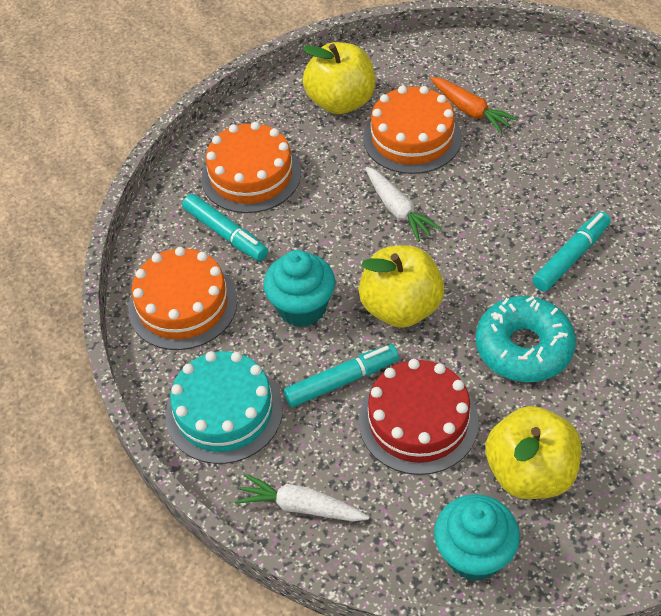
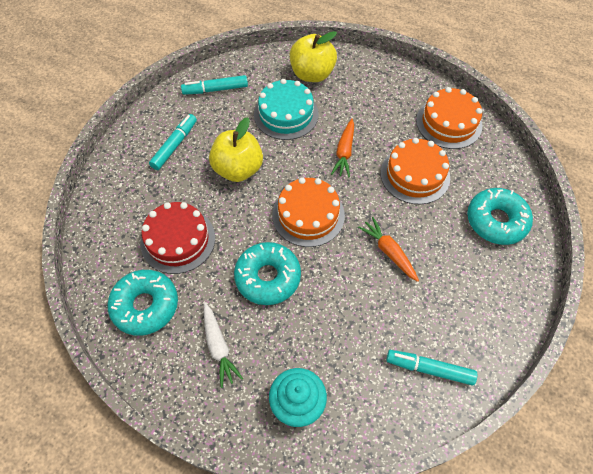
orange carrot: [430,77,518,134] = 1 -> [331,119,354,178] [358,217,419,282] = 2
turquoise cupcake: [263,250,335,327] [434,494,520,581] = 2 -> [269,368,327,427] = 1
turquoise donut: [476,296,576,382] = 1 -> [108,270,178,336] [234,242,301,305] [467,188,533,245] = 3
white carrot: [234,473,369,522] [366,166,442,242] = 2 -> [204,303,243,388] = 1
yellow apple: [303,42,375,114] [359,245,444,328] [485,406,581,499] = 3 -> [209,117,263,182] [290,31,337,82] = 2

